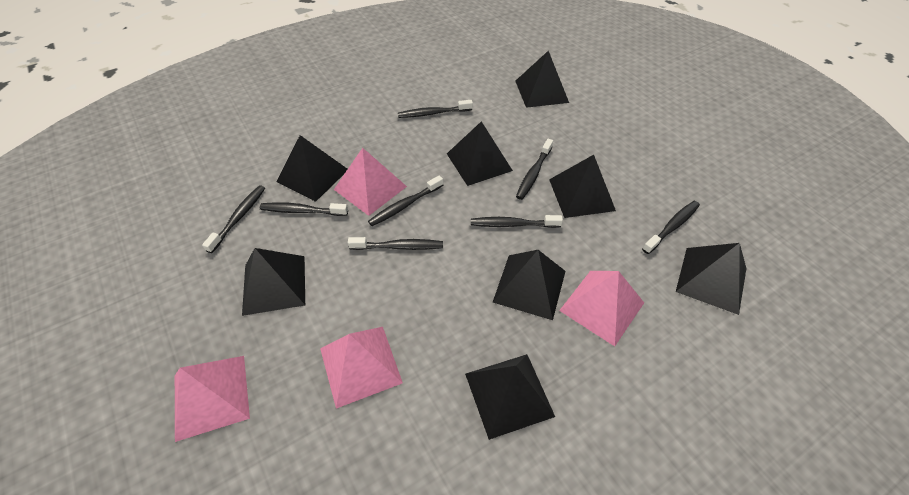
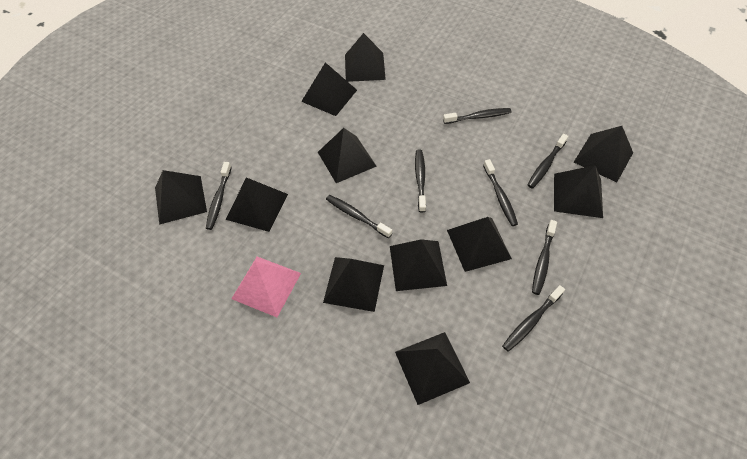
black pyramid: [242,248,305,316] [276,135,347,202] [447,121,513,186] [465,354,555,440] [493,250,566,320] [515,51,569,108] [549,155,616,218] [676,243,746,315] = 8 -> [155,170,207,225] [226,178,288,232] [301,62,357,116] [318,128,377,183] [323,257,384,312] [345,33,386,82] [390,239,447,291] [395,332,470,405] [447,217,512,272] [554,165,603,218] [574,126,633,182] = 11
pink pyramid: [175,356,250,442] [320,327,403,408] [334,148,407,216] [559,271,644,346] = 4 -> [231,257,301,317] = 1

